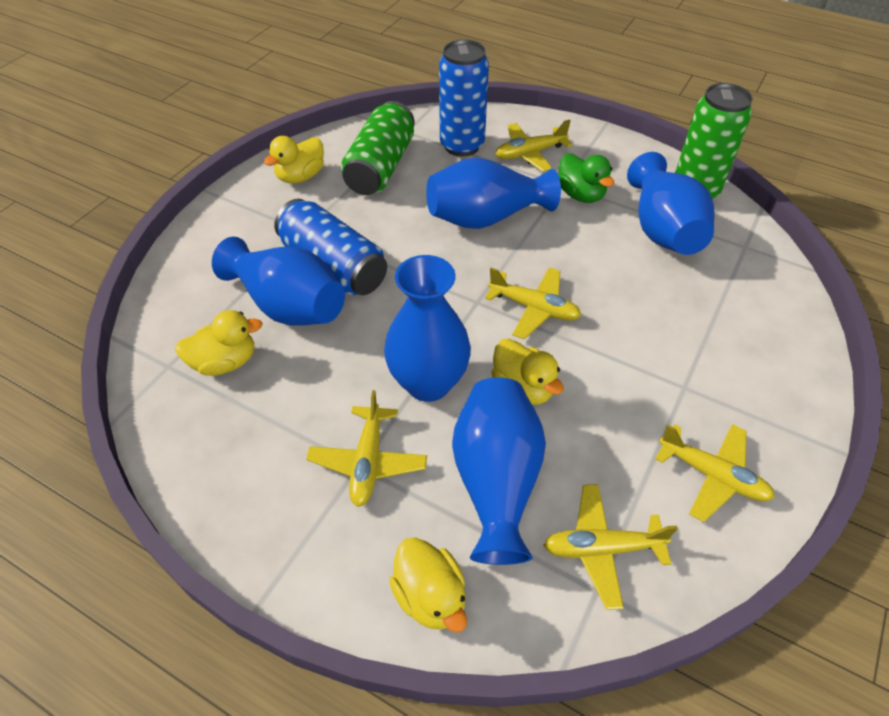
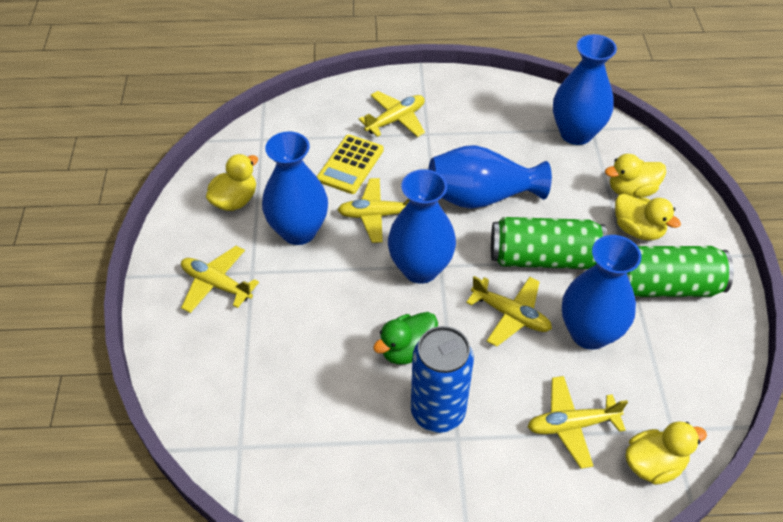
blue can: [274,199,387,295] [439,40,489,157] = 2 -> [411,326,474,433] = 1
yellow calculator: none = 0 -> [317,134,384,194] = 1

